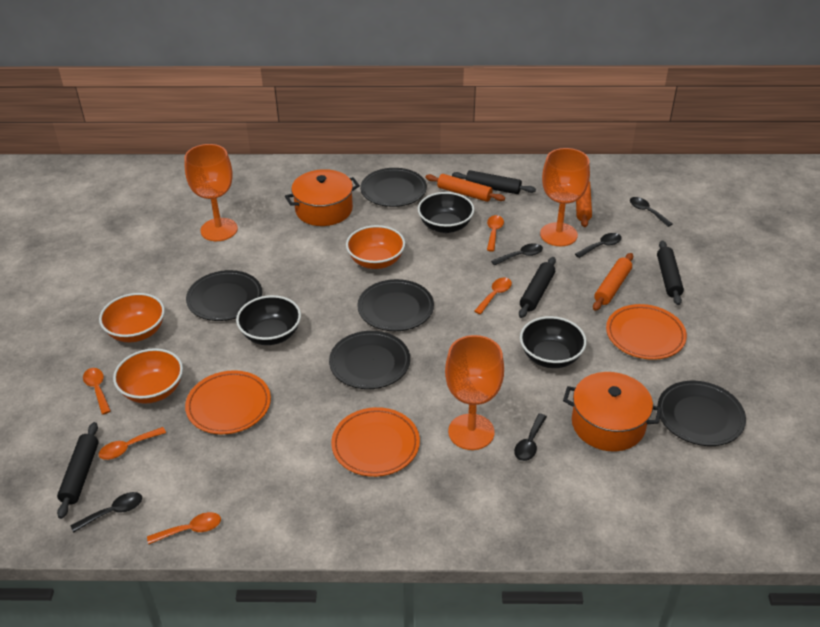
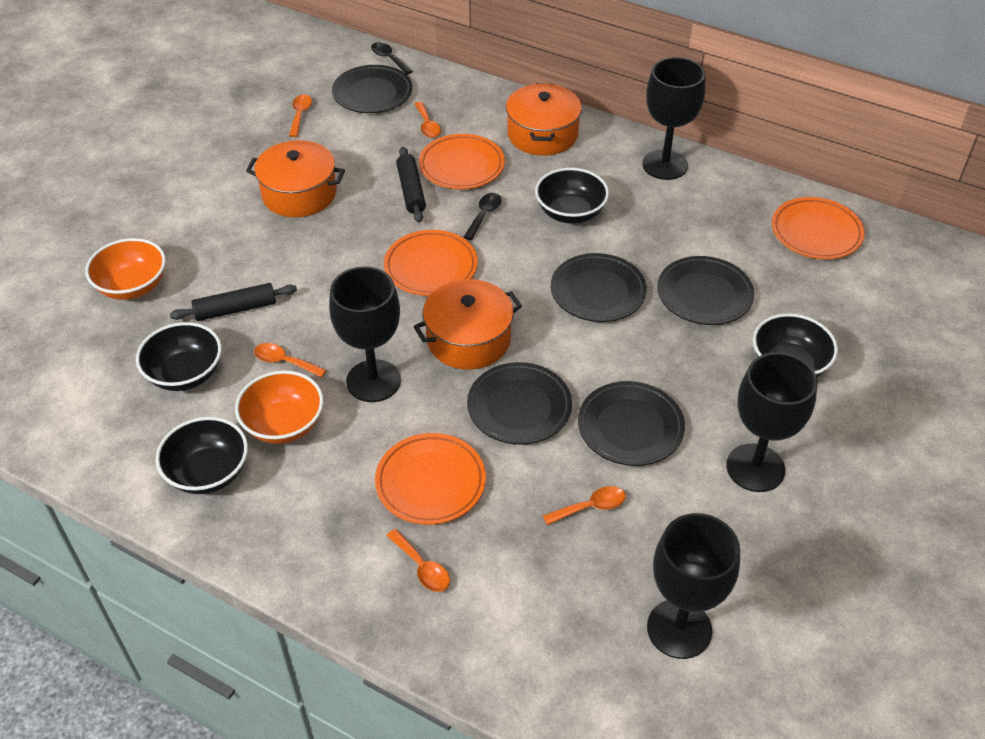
black bowl: [236,295,301,345] [418,192,475,233] [520,316,587,368] = 3 -> [136,322,222,391] [156,417,248,494] [535,168,609,224] [753,313,838,377] = 4
black goblet: none = 0 -> [329,266,401,402] [642,57,705,180] [647,513,740,659] [726,352,817,492] = 4
black rolling pin: [57,422,99,519] [452,170,536,194] [519,257,556,318] [657,240,684,305] = 4 -> [170,283,297,321] [396,147,426,223] = 2
black spoon: [70,492,142,533] [491,243,543,265] [514,413,547,461] [575,233,622,258] [630,197,672,227] = 5 -> [371,42,413,75] [464,193,502,240] = 2
orange bowl: [99,293,165,342] [113,348,183,404] [346,225,405,269] = 3 -> [85,238,166,300] [235,370,324,444] = 2
orange goblet: [184,144,238,241] [445,335,504,450] [540,148,590,246] = 3 -> none = 0
orange plate: [185,370,271,434] [331,407,420,477] [606,304,687,360] = 3 -> [375,433,486,525] [384,230,478,296] [419,134,505,189] [772,197,865,259] = 4
orange pot: [285,169,360,226] [563,372,662,451] = 2 -> [246,140,345,217] [413,279,522,370] [506,83,582,156] = 3
orange rolling pin: [425,174,505,202] [576,181,592,227] [593,253,633,311] = 3 -> none = 0

